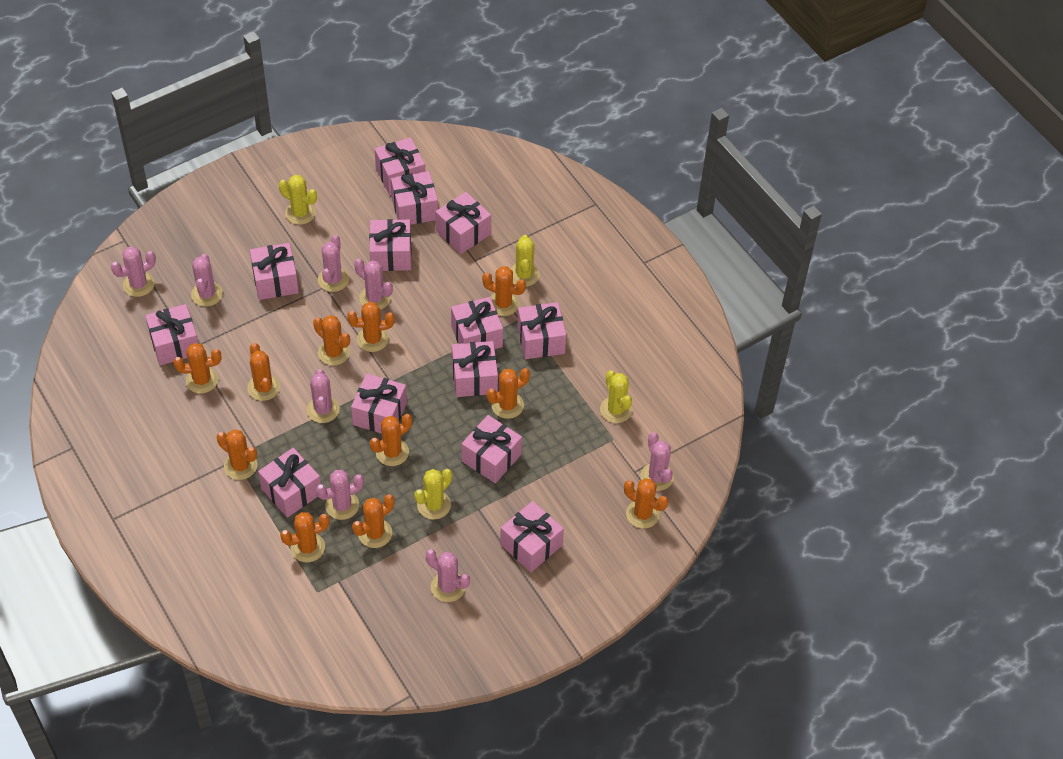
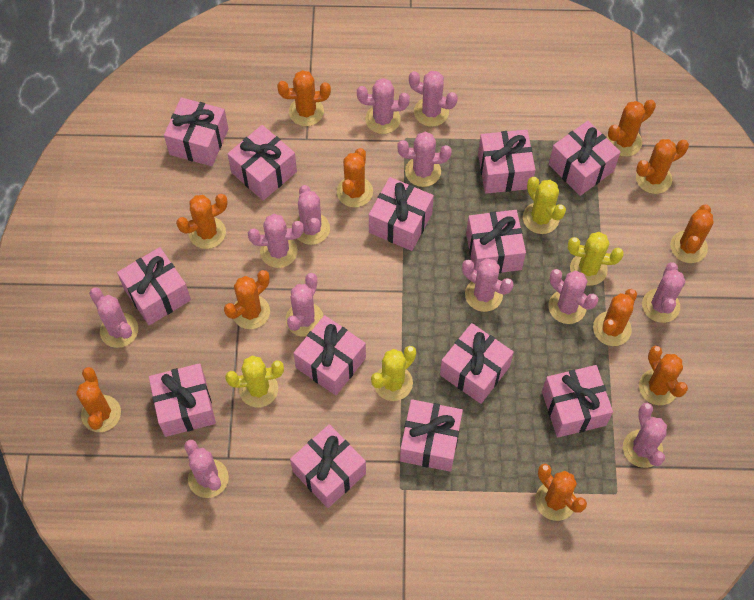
pink cactus: [111,247,156,297] [191,254,223,307] [307,369,340,423] [316,470,364,520] [318,235,349,292] [354,259,393,310] [426,549,470,602] [641,432,674,491] = 8 -> [89,287,138,348] [184,440,229,498] [248,214,304,268] [286,273,323,337] [296,185,330,245] [357,78,410,134] [398,132,452,187] [409,71,458,127] [462,258,513,312] [548,269,598,324] [623,403,667,468] [642,262,685,323] = 12

